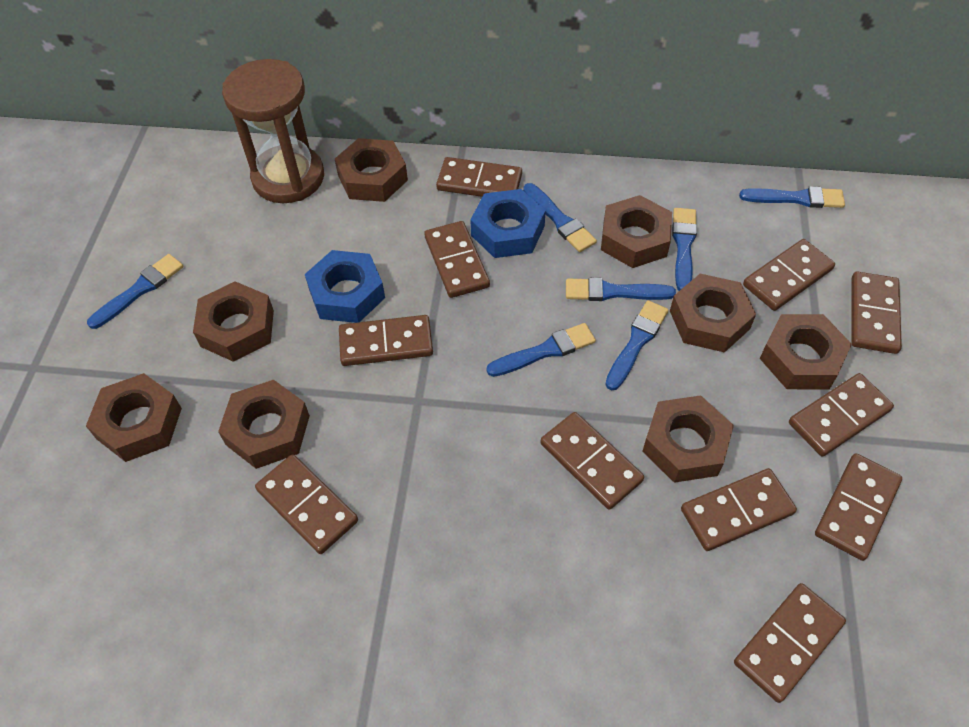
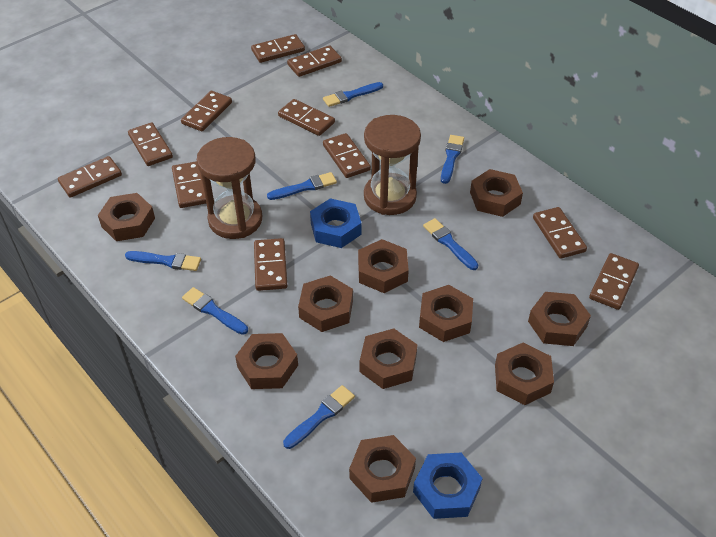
brown hourglass: [222,59,324,203] = 1 -> [197,137,262,239] [364,115,421,215] = 2
brown nut: [86,373,182,462] [193,281,274,362] [218,380,310,469] [335,138,408,202] [601,195,672,268] [642,395,734,483] [670,274,756,353] [760,314,852,389] = 8 -> [98,193,155,241] [235,333,298,389] [298,275,353,332] [349,435,416,503] [358,239,409,293] [360,328,418,389] [419,285,473,342] [470,169,523,217] [495,343,554,405] [528,292,591,346] = 10

